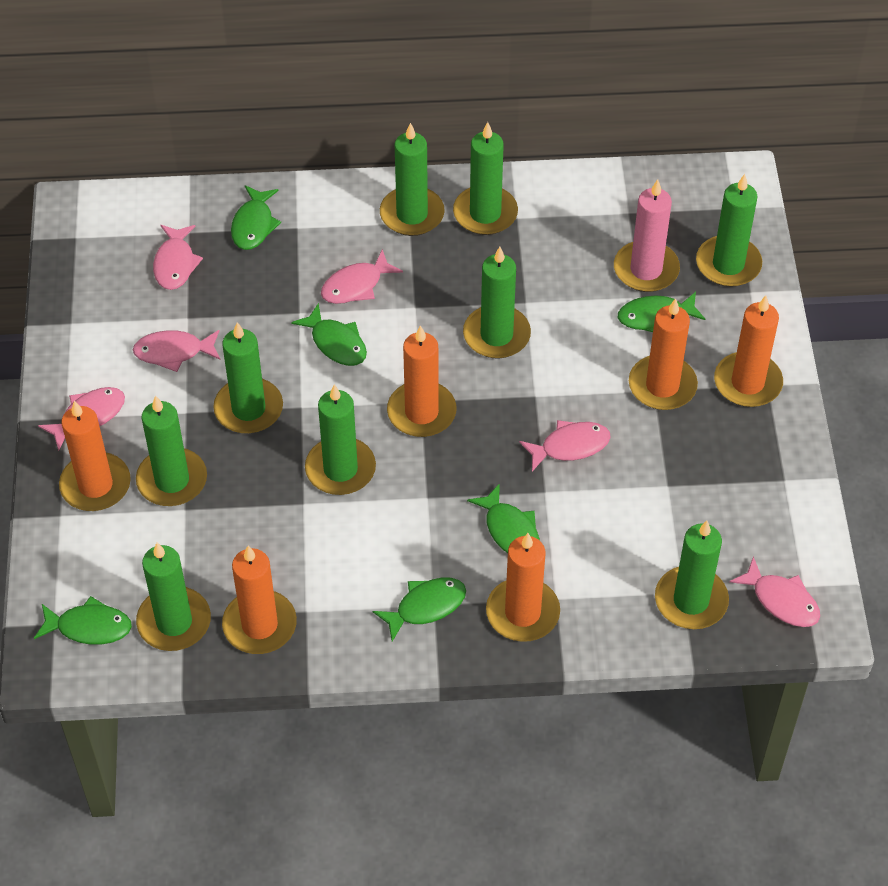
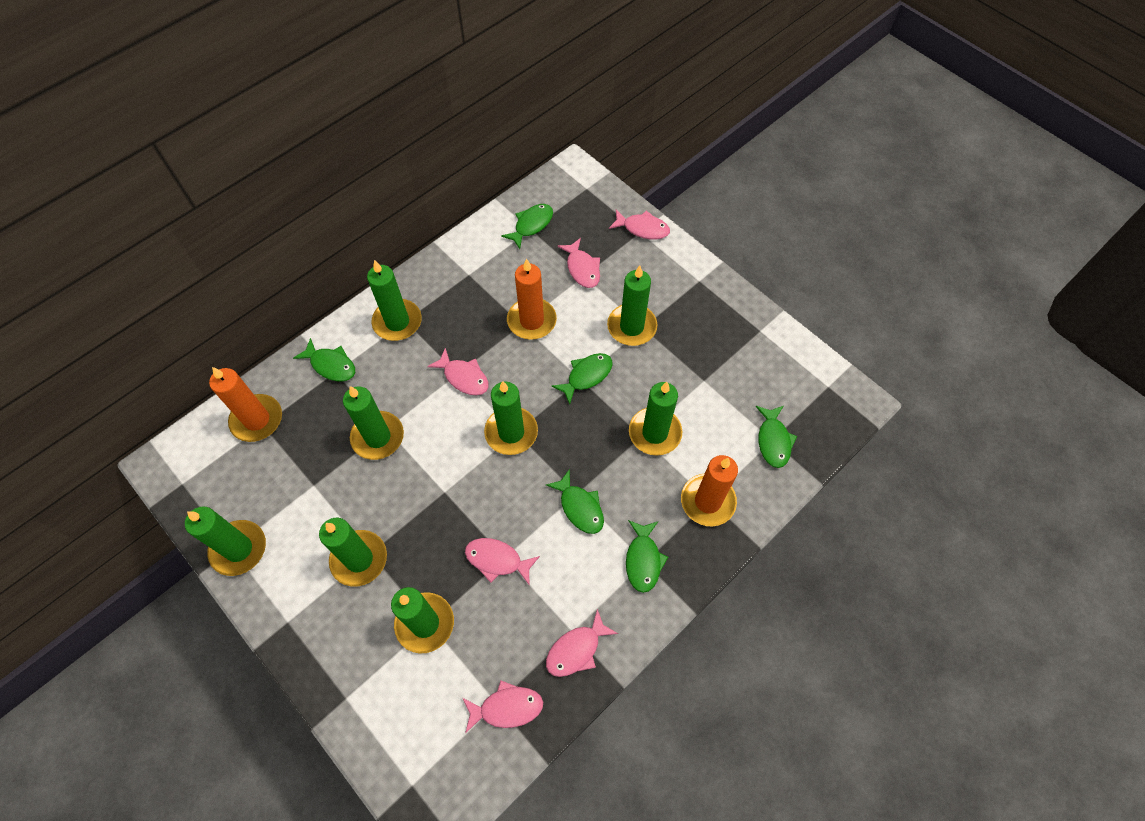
green candle: [136,395,207,506] [136,543,211,651] [213,322,283,434] [305,384,376,495] [380,123,445,236] [453,122,518,235] [463,247,531,359] [655,521,729,629] [696,174,762,287] = 9 -> [185,507,266,576] [319,518,387,587] [343,386,404,460] [367,260,422,341] [391,587,454,654] [484,381,538,455] [607,266,657,346] [629,382,682,456] = 8
orange candle: [59,401,131,511] [222,546,297,654] [387,325,456,437] [486,533,560,642] [629,298,698,410] [714,296,783,407] = 6 -> [209,367,282,442] [507,259,557,340] [681,455,738,526] = 3
pink candle: [614,179,680,292] = 1 -> none = 0

